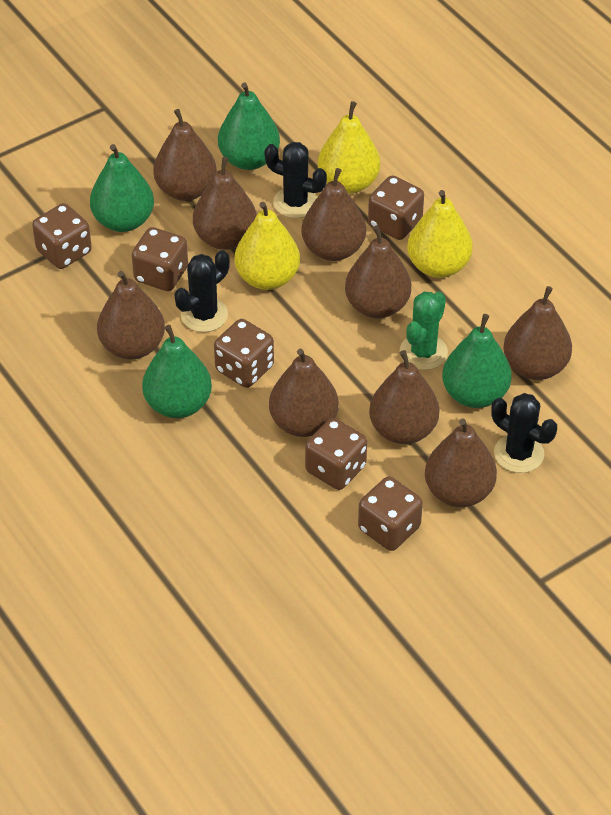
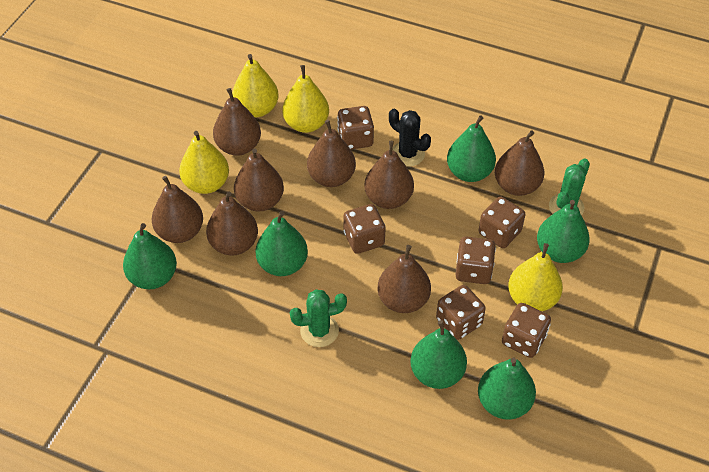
black cactus: [174,250,230,332] [264,142,327,218] [491,393,557,473] = 3 -> [389,109,431,167] = 1
brown pear: [97,271,165,360] [153,109,217,201] [193,157,257,250] [269,349,339,437] [301,168,366,261] [345,225,411,318] [369,350,439,444] [425,418,497,507] [503,286,572,380] = 9 -> [152,176,203,243] [206,191,258,256] [213,88,261,156] [234,148,284,212] [307,120,356,187] [364,141,414,209] [378,245,431,313] [495,131,544,196] = 8
green cactus: [400,291,448,370] = 1 -> [290,289,347,347] [549,158,590,216] = 2
green pear: [90,144,154,232] [142,325,212,418] [218,82,280,170] [442,314,512,408] = 4 -> [123,223,177,289] [255,211,308,276] [410,320,467,389] [447,116,496,182] [478,358,536,420] [537,200,590,263] = 6
yellow pear: [235,202,300,290] [318,101,380,194] [407,190,473,278] = 3 -> [179,131,229,194] [232,54,279,117] [282,65,329,133] [508,243,563,311] = 4

